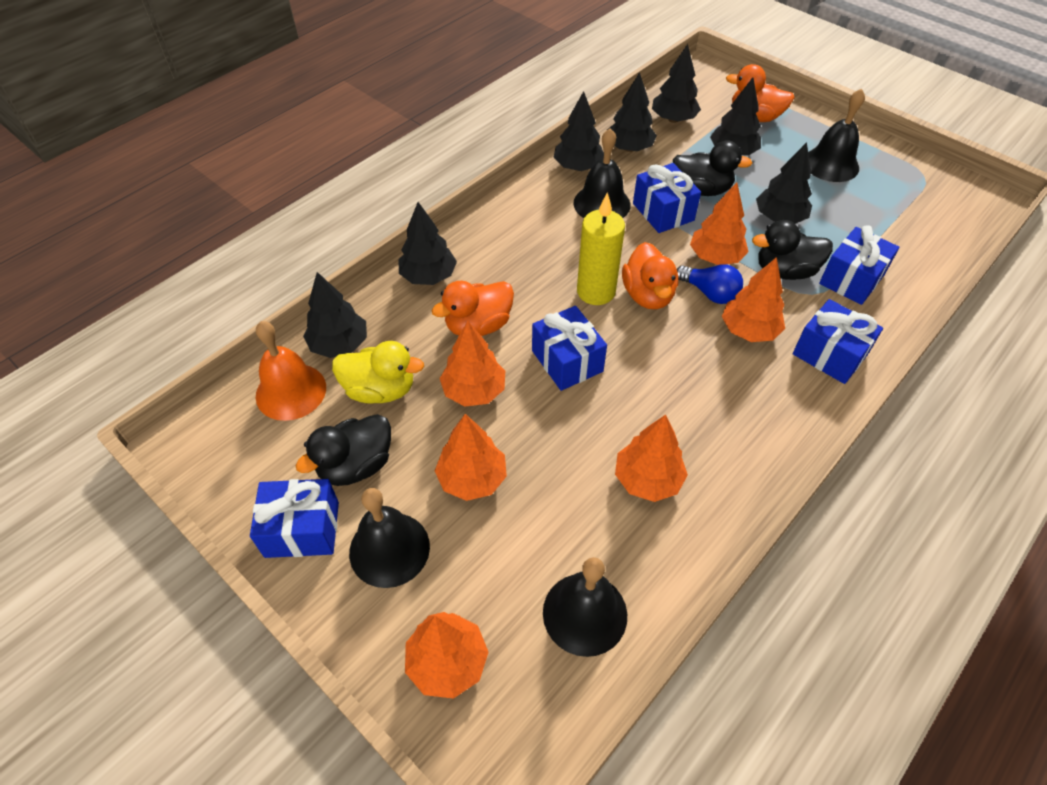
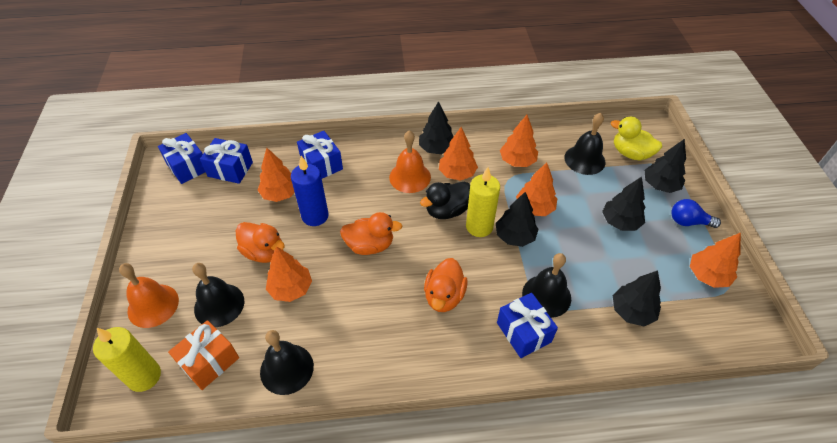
black duck: [296,414,391,486] [673,140,753,196] [752,220,833,280] = 3 -> [420,181,470,219] = 1
black tree: [303,272,367,358] [398,202,457,285] [553,91,604,171] [607,72,657,152] [652,44,701,123] [710,77,761,155] [756,142,812,224] = 7 -> [419,101,454,154] [496,192,539,247] [602,177,645,231] [613,270,661,326] [645,139,686,193] = 5
blue candle: none = 0 -> [291,156,329,226] = 1
blue gift: [250,479,339,558] [532,306,607,391] [633,163,701,233] [793,299,883,384] [819,225,899,305] = 5 -> [158,133,205,184] [200,138,253,184] [297,131,343,179] [497,293,558,358] = 4
orange bell: [256,321,326,421] = 1 -> [119,263,179,328] [389,131,431,193] = 2
orange gift: none = 0 -> [168,320,239,390] = 1
yellow candle: [577,192,625,305] = 1 -> [93,327,161,392] [466,167,500,237] = 2

